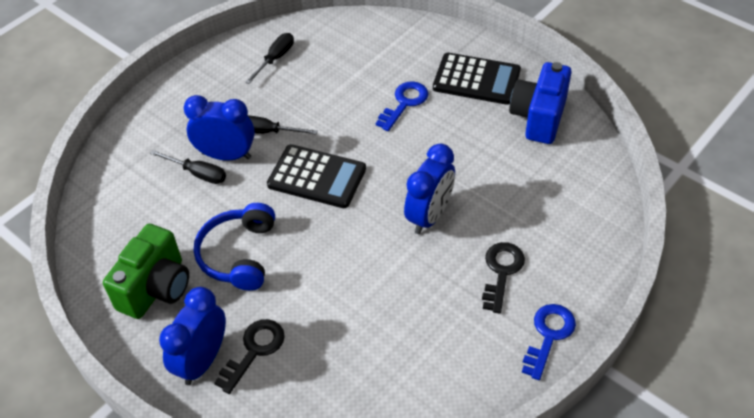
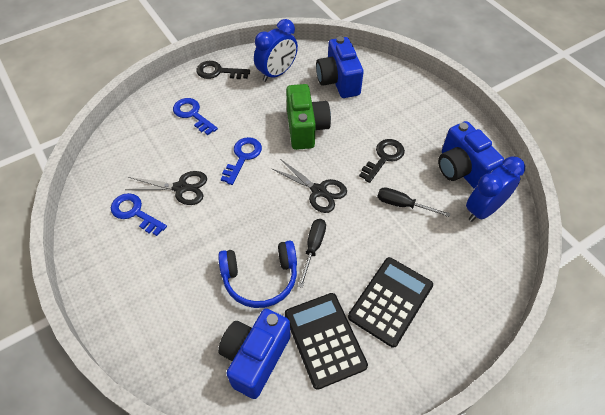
black scissors: none = 0 -> [125,171,207,205] [271,159,347,213] = 2
black screwdriver: [150,150,226,184] [245,33,294,84] [247,115,318,135] = 3 -> [298,219,326,288] [377,187,450,217] = 2
blue camera: [509,62,572,144] = 1 -> [218,308,291,399] [316,36,364,98] [438,121,505,189] = 3
blue clock: [159,287,226,385] [184,95,255,161] [404,144,455,234] = 3 -> [254,19,298,82] [466,156,525,222] = 2
blue key: [376,81,428,131] [522,304,576,380] = 2 -> [111,193,167,236] [173,98,218,135] [221,137,262,185] = 3

